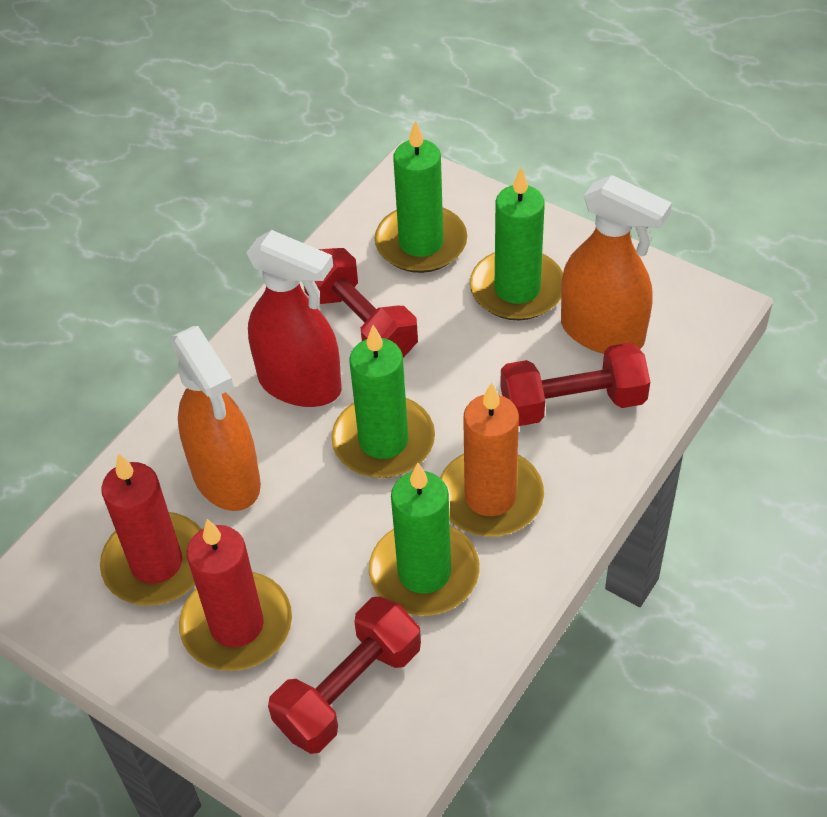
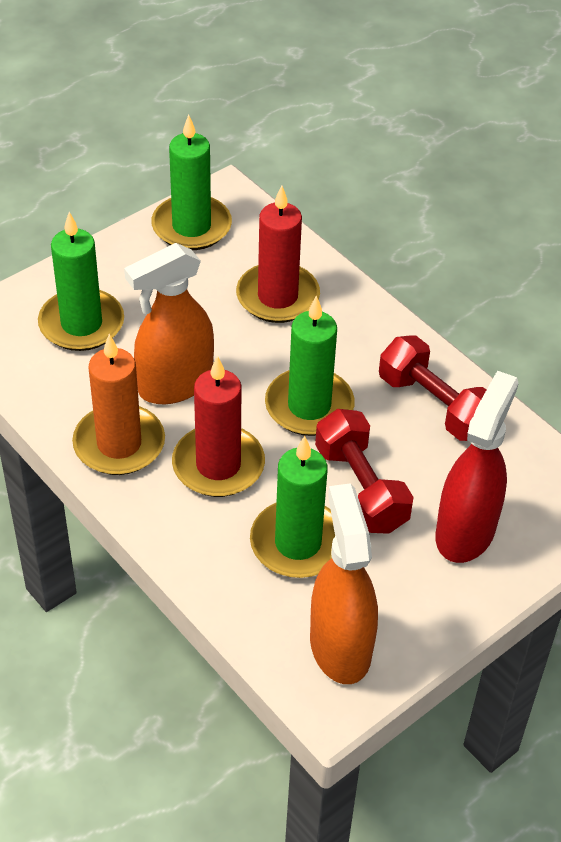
red dumbbell: [268,596,421,754] [304,248,418,358] [500,343,650,426] = 3 -> [315,409,413,534] [379,335,486,441] = 2

